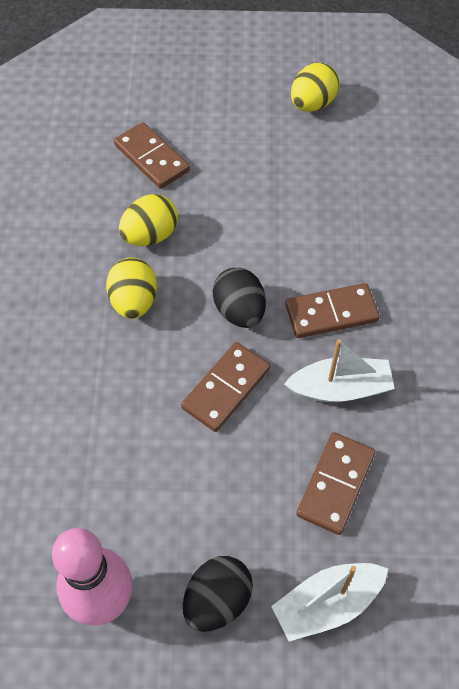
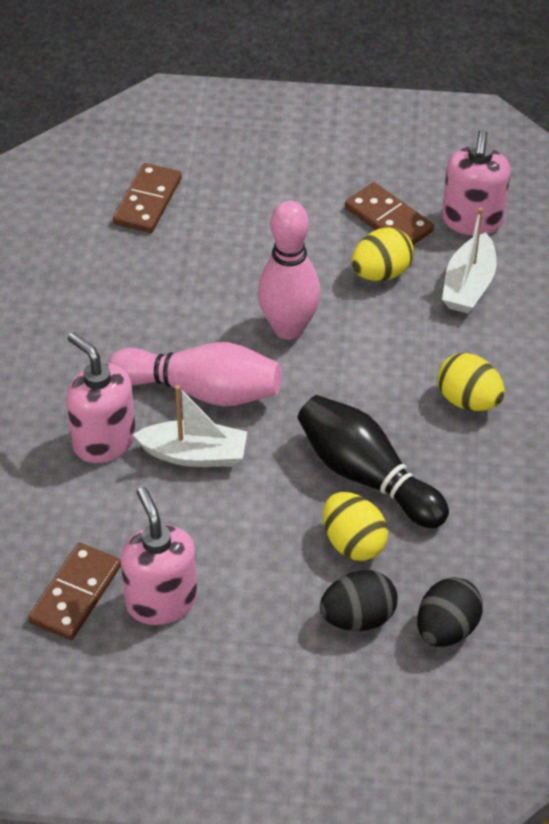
black bowling pin: none = 0 -> [297,395,449,528] = 1
brown domino: [114,122,190,189] [181,342,270,432] [285,283,380,338] [296,432,376,535] = 4 -> [28,543,121,640] [113,163,182,233] [345,182,434,245] = 3
pink bowling pin: [52,528,133,626] = 1 -> [109,342,282,407] [258,201,321,340] = 2
pink soap dispenser: none = 0 -> [66,332,136,463] [121,487,198,625] [442,129,510,236] = 3

